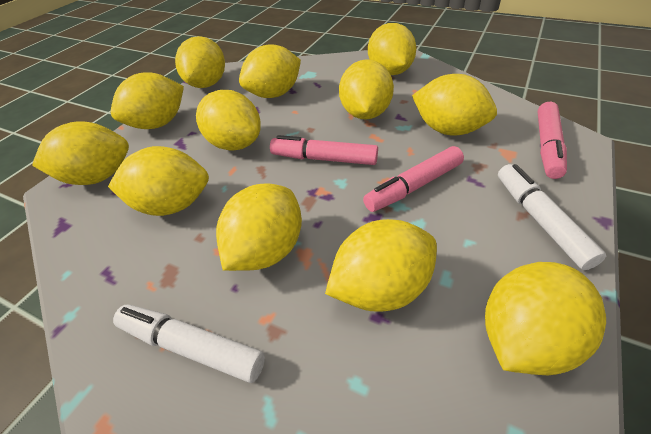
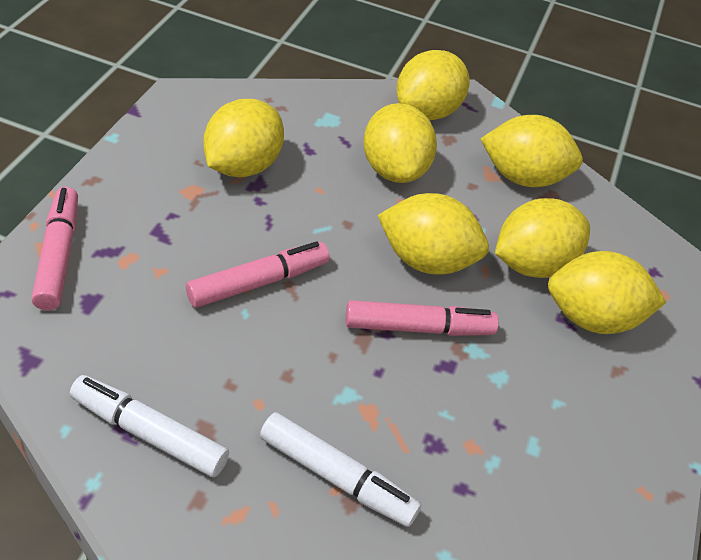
yellow lemon: [32,121,129,185] [108,146,209,216] [111,72,184,129] [175,36,225,88] [196,90,261,151] [216,183,302,271] [239,44,301,98] [325,219,437,311] [339,59,394,119] [368,23,416,75] [412,74,497,136] [485,262,606,375] = 12 -> [203,99,284,177] [363,103,437,183] [378,193,489,275] [397,50,469,120] [481,115,583,187] [495,198,590,278] [548,251,666,334] = 7

